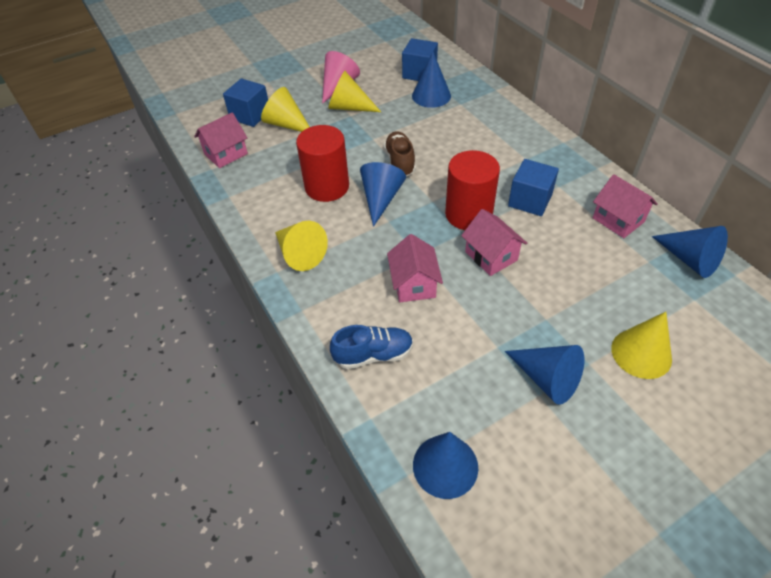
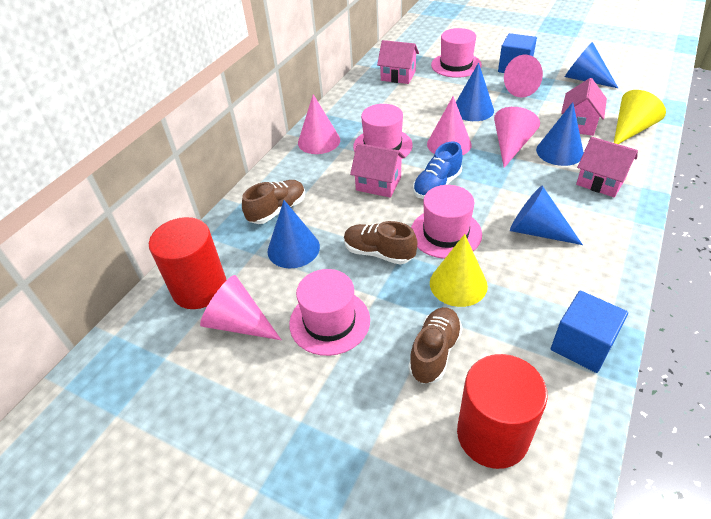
blue cube: [223,78,268,127] [402,38,438,81] [508,159,559,216] = 3 -> [498,33,537,73] [551,291,628,373] = 2
brown shoe: [384,131,416,176] = 1 -> [242,180,305,224] [344,221,418,265] [408,307,463,384] = 3
pink cone: [322,51,360,104] = 1 -> [200,275,281,340] [298,94,340,154] [427,96,472,155] [494,107,540,168] [504,55,543,97] = 5
pink hat: none = 0 -> [289,269,370,356] [353,104,413,160] [411,185,482,259] [431,28,482,78] = 4
yellow cone: [261,87,310,132] [275,221,328,271] [328,71,381,112] [611,312,672,379] = 4 -> [430,234,488,307] [614,90,666,144] = 2

